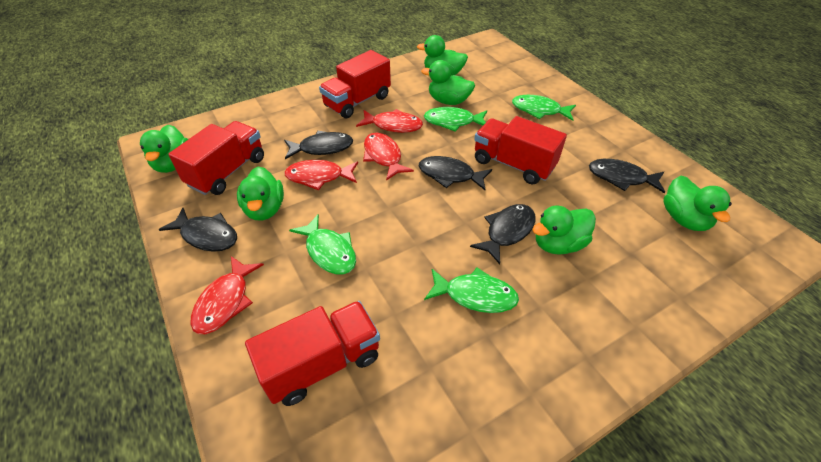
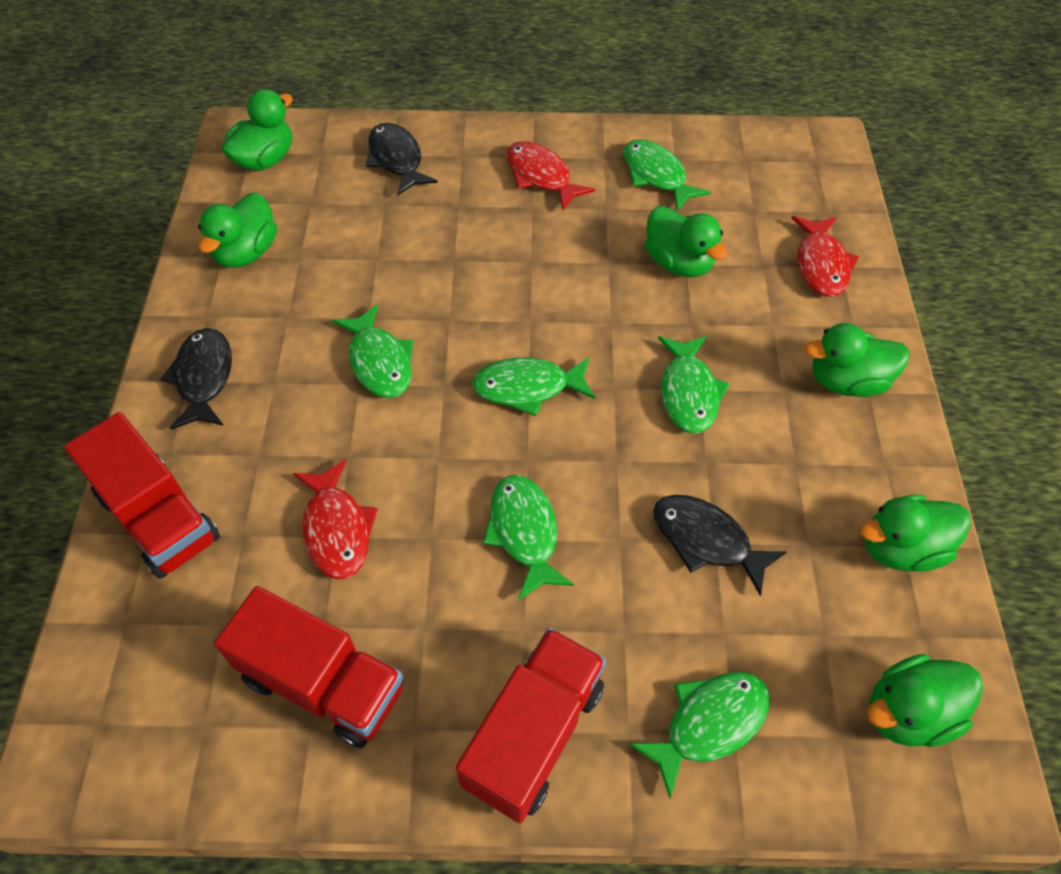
black fish: [158,208,237,252] [284,131,353,159] [419,156,492,190] [470,204,536,264] [589,159,665,193] = 5 -> [160,328,232,430] [366,123,438,196] [653,495,787,596] = 3
green fish: [289,215,356,274] [424,107,487,132] [424,268,519,313] [512,95,576,121] = 4 -> [332,304,413,398] [472,357,595,416] [483,475,574,600] [623,139,711,211] [629,672,770,798] [658,336,730,434] = 6
red fish: [190,256,264,334] [284,160,358,190] [356,109,423,133] [363,133,414,181] = 4 -> [293,459,378,579] [506,141,595,210] [792,216,859,297] = 3
red truck: [168,121,264,195] [245,301,380,406] [319,50,391,118] [474,116,567,184] = 4 -> [64,412,220,579] [214,586,403,748] [456,628,606,823] = 3

